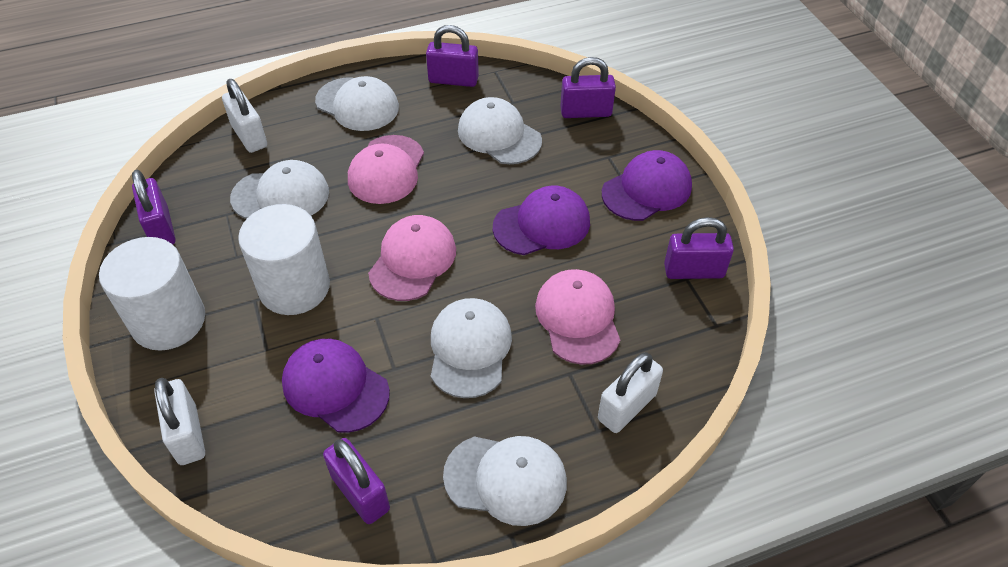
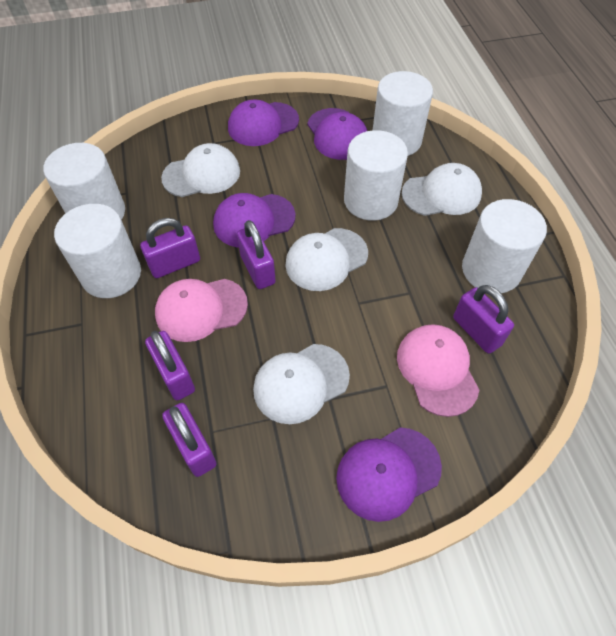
pink cap: [348,135,424,204] [368,215,456,301] [535,269,620,365] = 3 -> [155,279,248,342] [397,324,479,417] = 2
purple cap: [282,339,390,433] [493,186,590,255] [602,150,692,221] = 3 -> [213,193,296,248] [228,100,299,146] [307,108,367,160] [336,427,442,522] = 4
white cap: [230,160,329,219] [315,76,399,131] [431,298,512,398] [443,436,567,526] [458,97,542,164] = 5 -> [161,143,240,197] [253,344,350,424] [285,228,368,291] [402,163,482,216] = 4
white cylinder: [99,237,205,351] [238,204,330,315] = 2 -> [43,143,125,220] [54,204,141,298] [344,130,408,221] [373,71,433,156] [462,199,547,293] = 5
white padlock: [154,378,205,465] [222,79,267,153] [598,352,663,433] = 3 -> none = 0

